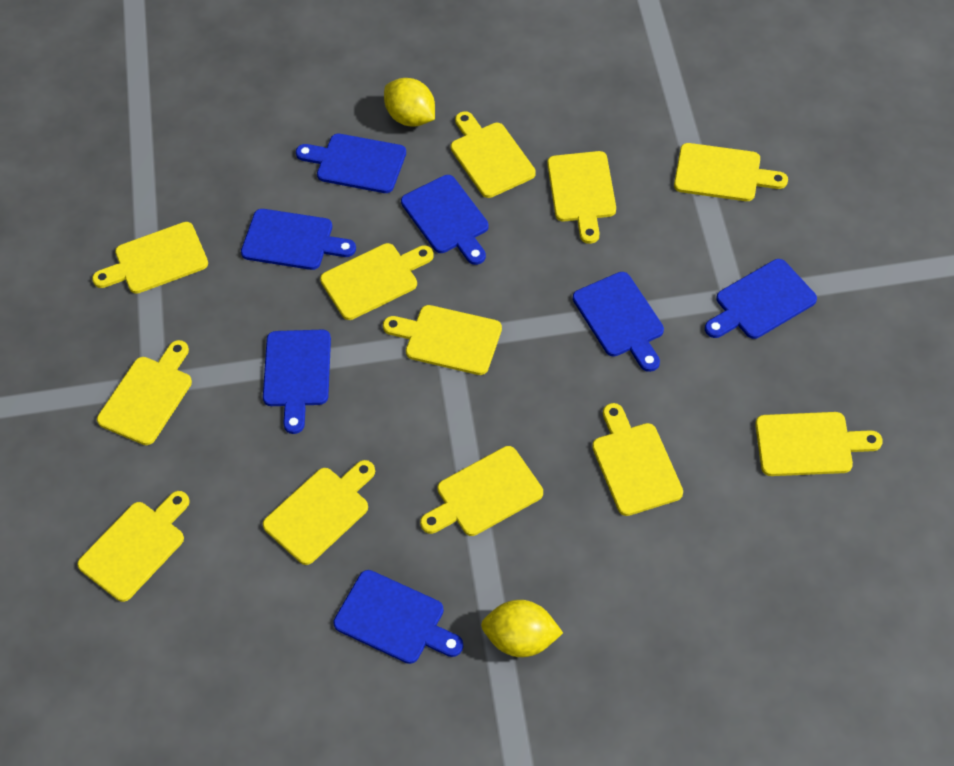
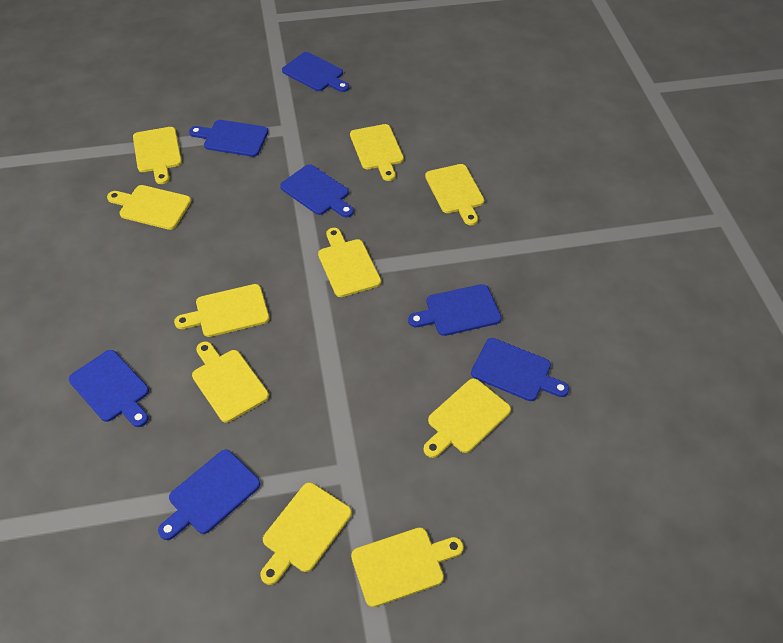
yellow cutting board: [77,491,190,602] [92,222,208,294] [97,340,192,445] [263,460,375,565] [320,243,434,320] [383,305,502,375] [420,446,543,536] [451,111,536,198] [547,151,616,244] [592,403,683,516] [674,143,788,201] [755,412,883,476] = 12 -> [107,185,191,230] [133,127,182,184] [174,284,269,337] [192,341,269,422] [260,483,352,585] [318,228,381,297] [350,124,404,181] [351,527,464,607] [424,378,511,458] [425,164,484,225] = 10
yellow lemon: [384,78,435,127] [481,600,563,657] = 2 -> none = 0

